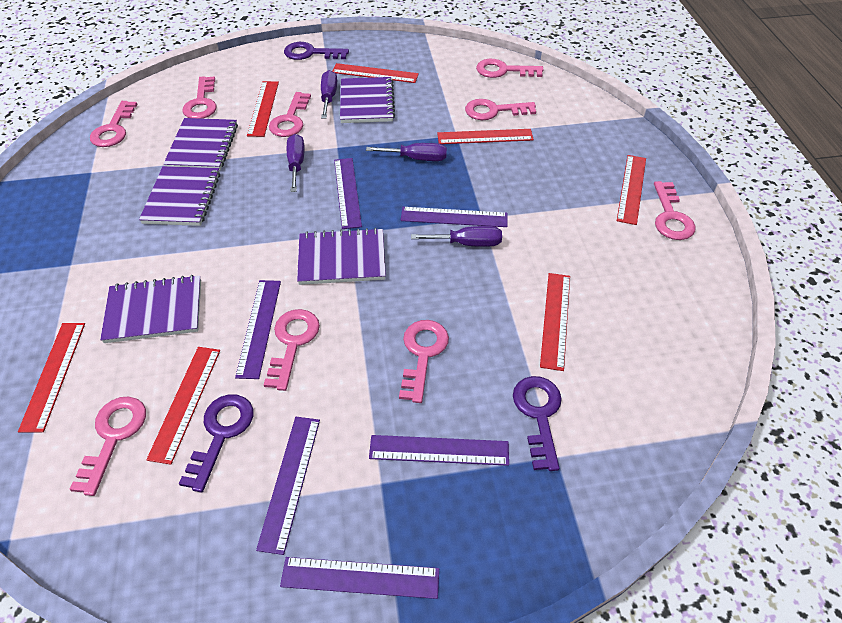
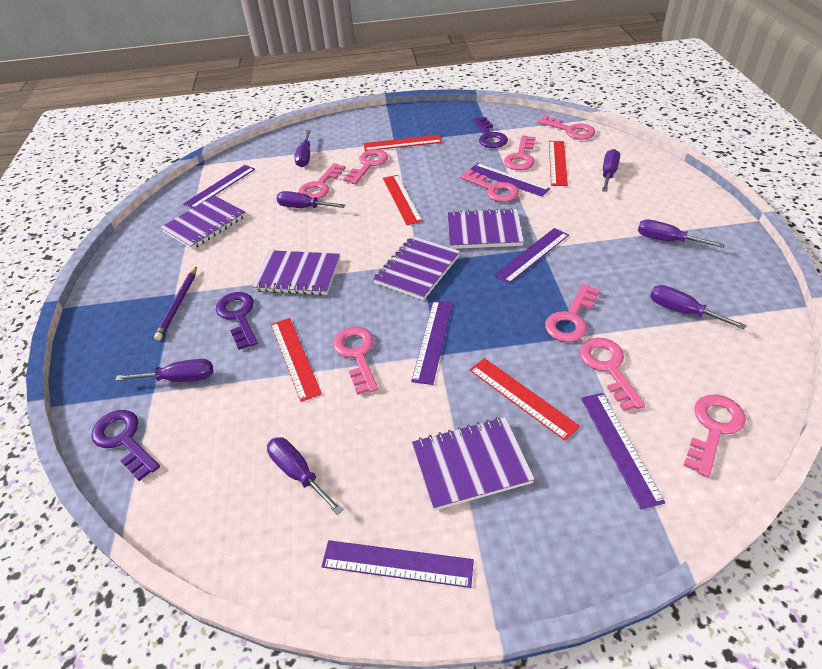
purple pencil: none = 0 -> [154,266,197,340] = 1
purple screwdriver: [287,134,305,192] [321,70,337,119] [366,143,447,161] [411,226,502,247] = 4 -> [115,359,213,382] [267,437,343,515] [276,191,345,208] [294,130,311,167] [602,149,620,192] [638,219,725,248] [650,285,747,330] = 7
red ruler: [18,323,85,432] [146,347,220,465] [247,81,279,137] [332,63,419,83] [437,129,534,144] [540,273,570,371] [617,155,646,225] = 7 -> [271,318,322,402] [364,135,442,151] [383,175,423,225] [470,358,580,441] [549,141,568,186] = 5

